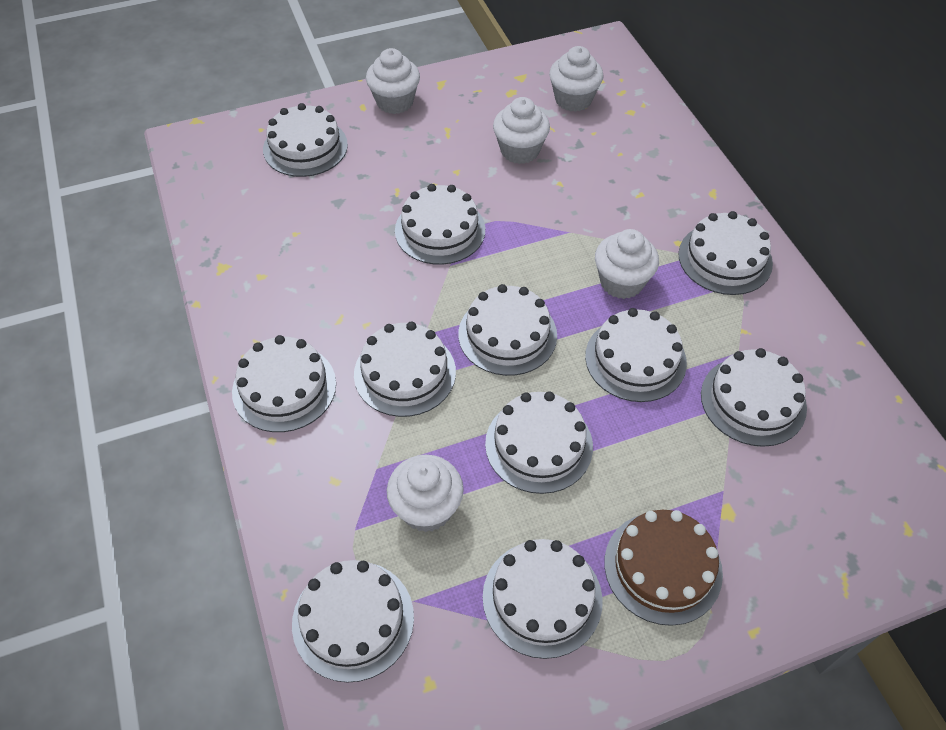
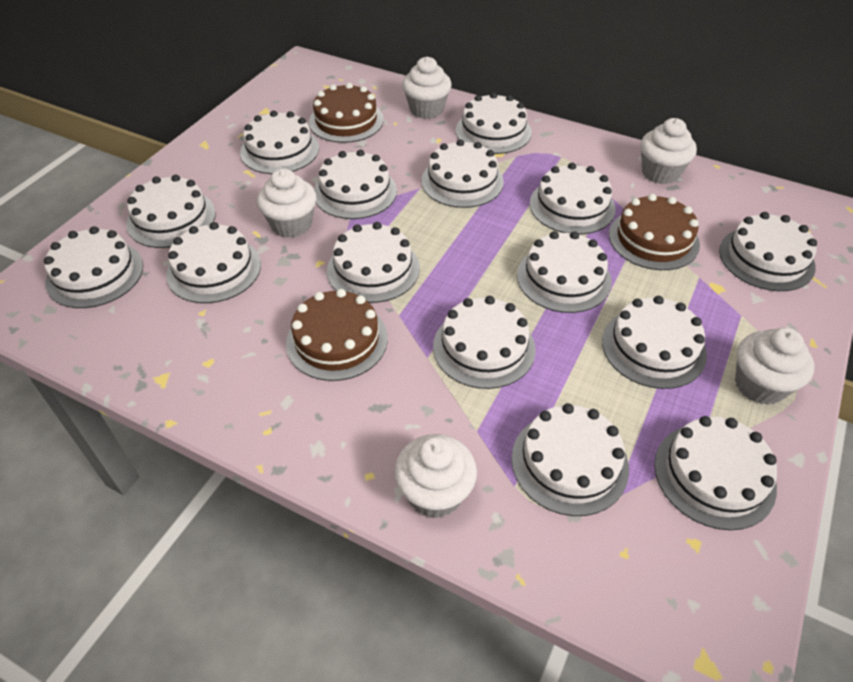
brown cake: [604,510,723,626] = 1 -> [286,289,388,381] [309,83,384,143] [609,194,700,270] = 3
white cake: [232,335,336,432] [263,103,348,177] [292,560,414,683] [354,321,456,417] [395,184,485,265] [458,284,557,376] [483,539,603,659] [485,391,593,494] [585,308,687,402] [678,211,773,295] [701,348,807,447] = 11 -> [44,226,143,308] [126,175,216,248] [166,222,261,303] [240,110,319,174] [314,150,397,219] [327,222,420,303] [421,139,504,208] [433,296,536,389] [456,92,532,154] [512,403,629,516] [517,231,612,313] [530,163,616,235] [602,296,707,389] [654,416,777,530] [719,212,817,291] = 15

